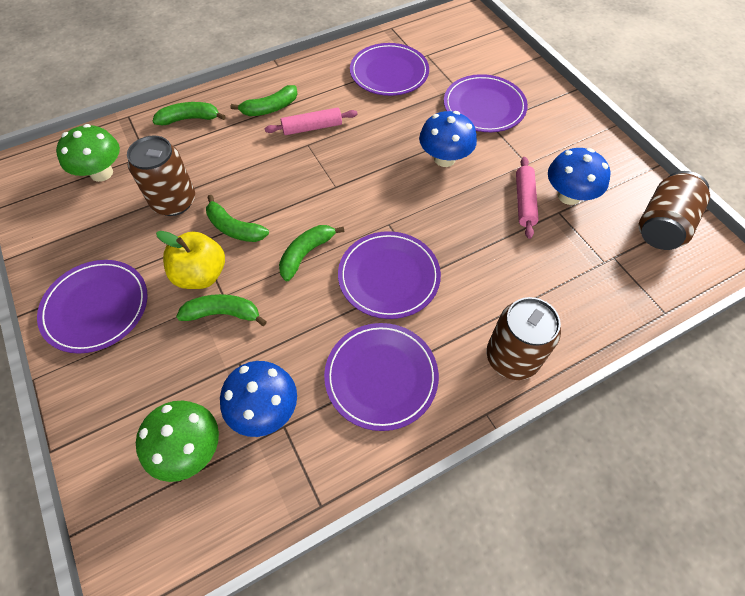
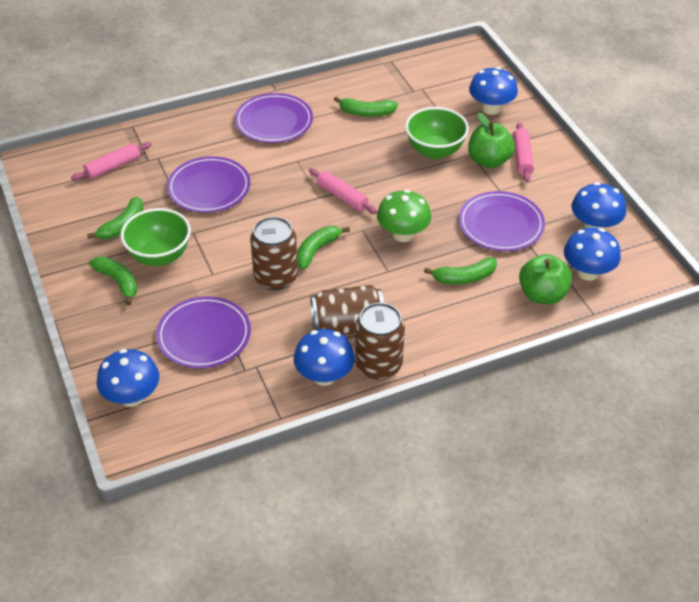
blue mushroom: [220,361,297,437] [419,111,477,167] [548,148,611,205] = 3 -> [96,349,159,407] [294,329,355,386] [469,67,518,115] [564,228,621,281] [572,182,626,229] = 5
green apple: none = 0 -> [468,113,515,168] [519,254,572,304] = 2
green bowl: none = 0 -> [120,208,191,266] [405,107,469,159] = 2
green mushroom: [56,124,120,182] [136,401,219,482] = 2 -> [377,190,432,242] = 1
pink rolling pin: [264,108,358,135] [516,157,539,239] = 2 -> [71,142,152,180] [309,168,377,214] [513,122,534,182] = 3
purple plate: [37,260,148,354] [324,323,439,431] [338,231,441,319] [350,43,429,96] [444,74,528,132] = 5 -> [156,296,251,368] [167,156,250,213] [235,93,313,143] [459,191,545,251] = 4
yellow apple: [156,231,225,289] = 1 -> none = 0

